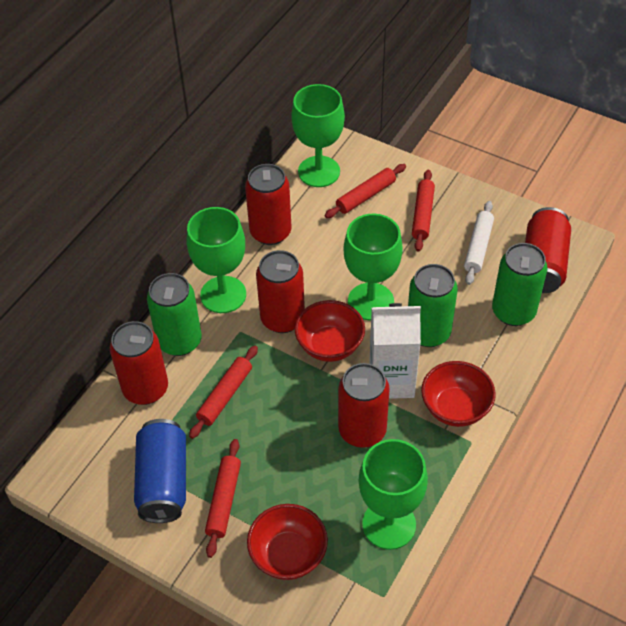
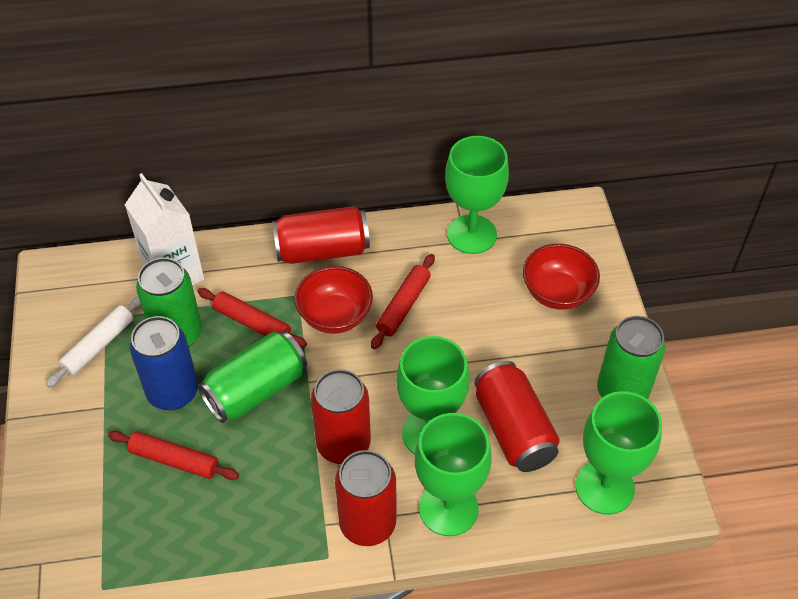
red bowl: [247,504,328,580] [295,300,365,362] [421,361,496,427] = 3 -> [295,266,373,334] [523,244,600,310] = 2
red can: [110,321,168,405] [245,164,291,245] [256,250,305,333] [338,363,390,448] [525,207,571,293] = 5 -> [272,206,370,264] [311,369,371,464] [335,450,396,546] [474,361,560,472] = 4
red rolling pin: [189,346,258,439] [205,439,241,558] [325,164,406,218] [412,169,435,252] = 4 -> [108,431,239,480] [197,288,307,347] [371,254,435,349] = 3

